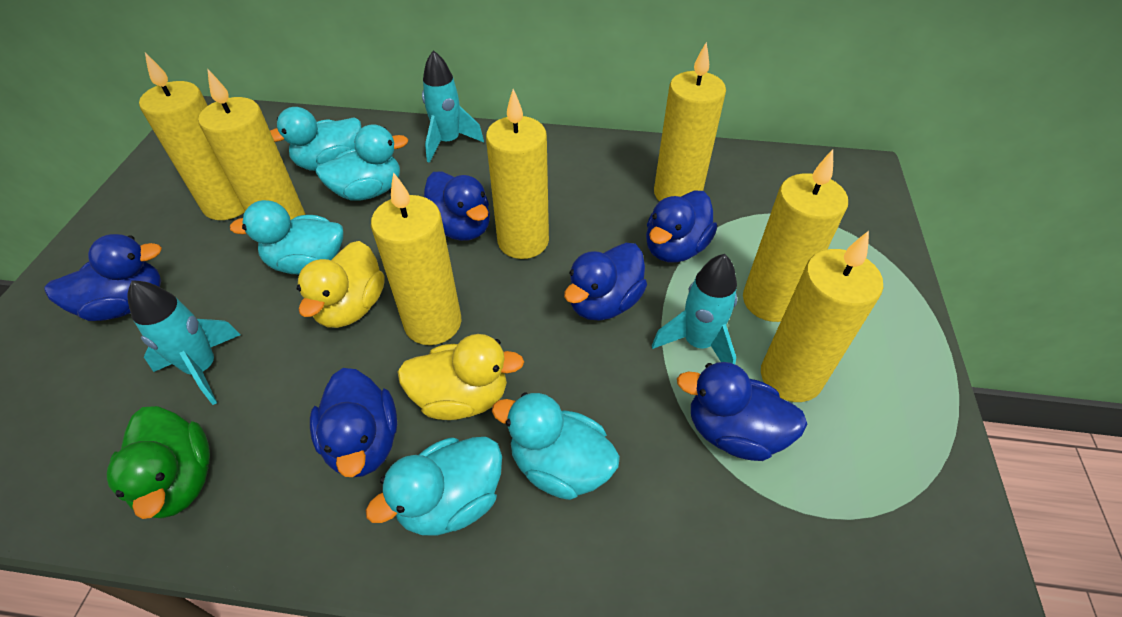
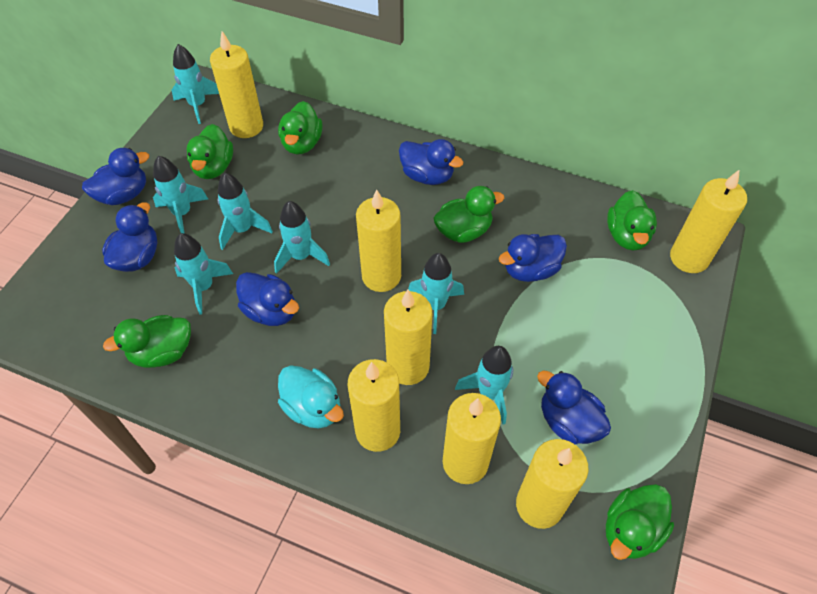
green duck: [107,406,210,519] = 1 -> [103,315,191,368] [187,124,233,179] [278,101,323,154] [434,186,504,243] [606,484,674,560] [607,190,657,251] = 6
turquoise duck: [230,200,343,274] [270,107,361,171] [315,124,408,201] [366,437,502,536] [492,392,620,500] = 5 -> [278,365,344,429] = 1
turquoise rocket: [127,280,240,405] [422,50,484,163] [652,254,737,364] = 3 -> [153,156,208,233] [172,44,219,124] [174,233,233,315] [218,173,273,250] [274,201,330,274] [408,253,464,334] [455,346,513,424] = 7
yellow duck: [297,241,385,328] [398,334,524,420] = 2 -> none = 0

